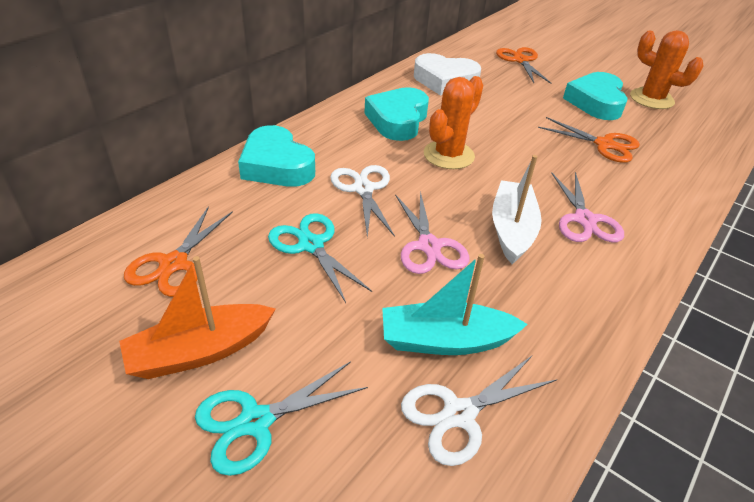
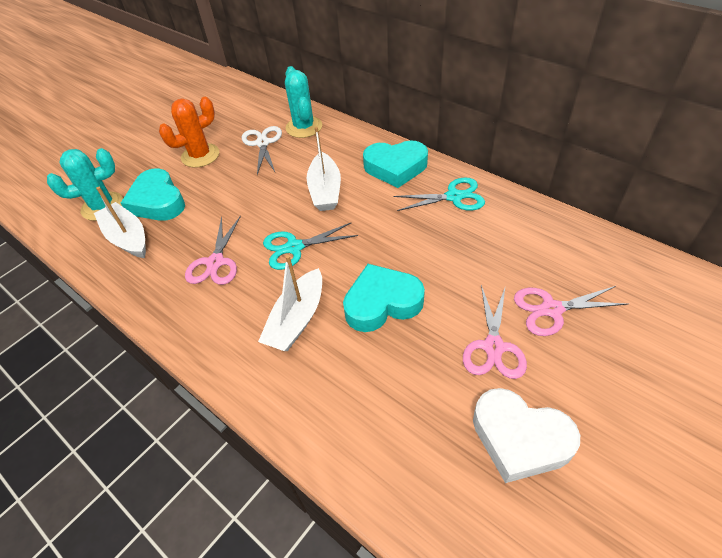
orange boat: [119,256,276,379] = 1 -> none = 0
orange cactus: [424,76,483,169] [630,30,703,109] = 2 -> [159,97,219,168] = 1
orange scissors: [124,206,233,297] [496,47,552,84] [538,117,640,163] = 3 -> none = 0
pink scissors: [395,191,469,274] [551,172,624,242] = 2 -> [185,216,241,285] [463,285,527,379] [514,286,628,336] = 3
turquoise boat: [382,254,528,355] = 1 -> none = 0
turquoise cactus: none = 0 -> [47,148,123,221] [285,66,322,138] = 2
white boat: [492,155,542,264] = 1 -> [94,187,146,258] [258,255,322,351] [306,127,341,211] = 3
white scissors: [330,165,395,237] [401,356,557,466] = 2 -> [242,126,282,175] = 1

